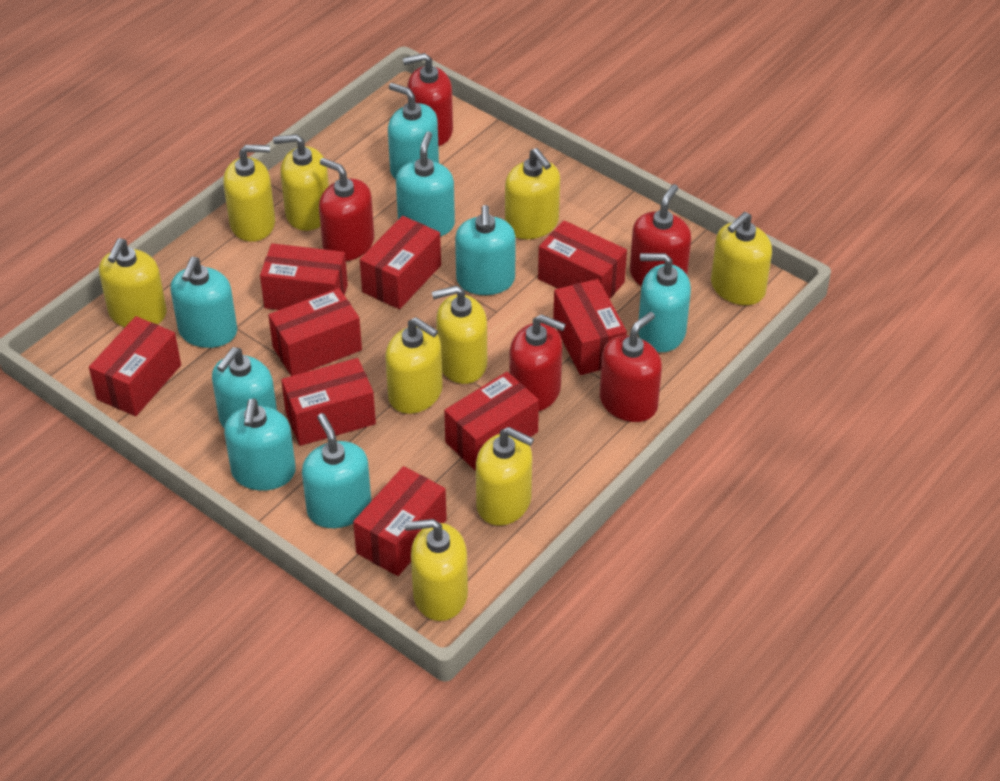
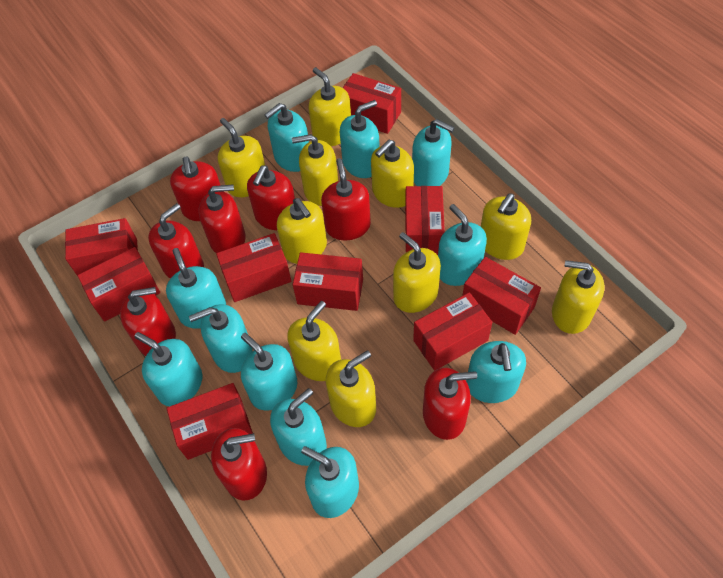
red soap dispenser: [319,158,374,261] [403,53,453,146] [509,314,566,411] [600,312,662,422] [630,184,691,286] = 5 -> [120,287,176,356] [148,203,204,279] [170,157,220,221] [199,184,246,253] [211,428,267,501] [247,165,295,230] [321,158,371,240] [423,368,477,440] = 8
turquoise soap dispenser: [170,257,237,348] [212,347,277,429] [224,398,296,491] [302,413,371,528] [388,83,439,180] [396,131,455,237] [455,205,516,295] [638,253,691,352] = 8 -> [135,332,202,406] [166,248,226,329] [189,304,253,373] [241,333,297,411] [264,103,309,172] [270,388,327,466] [301,446,359,518] [340,100,380,178] [412,119,455,186] [438,204,487,286] [466,341,526,403] = 11
yellow soap dispenser: [99,238,167,327] [223,145,275,242] [273,134,329,231] [385,317,443,414] [404,519,468,621] [432,285,487,384] [476,427,534,526] [505,148,560,239] [711,212,772,305] = 9 -> [218,118,265,197] [277,198,327,264] [287,301,341,381] [292,134,338,206] [309,67,351,146] [326,350,376,427] [371,140,414,208] [393,232,441,313] [481,193,531,260] [552,260,605,334] = 10

